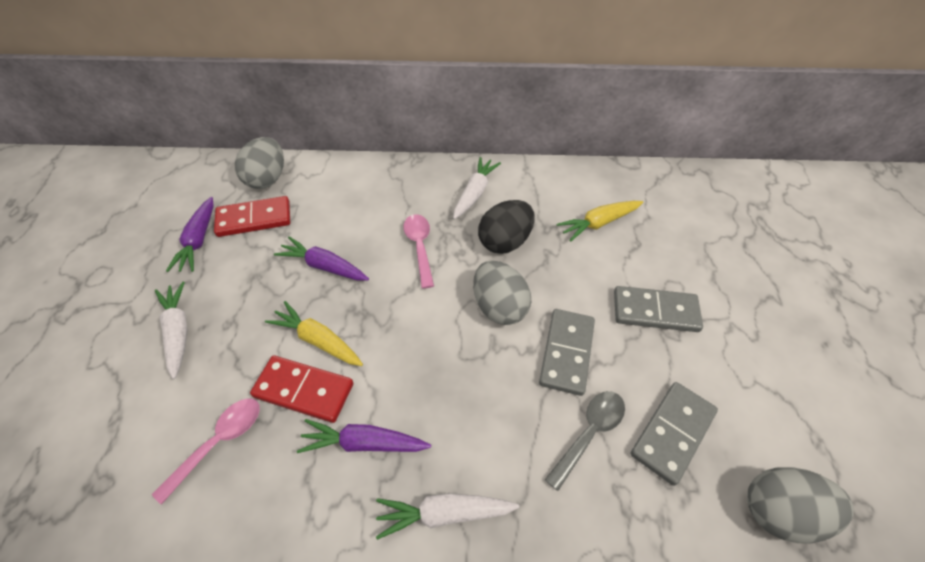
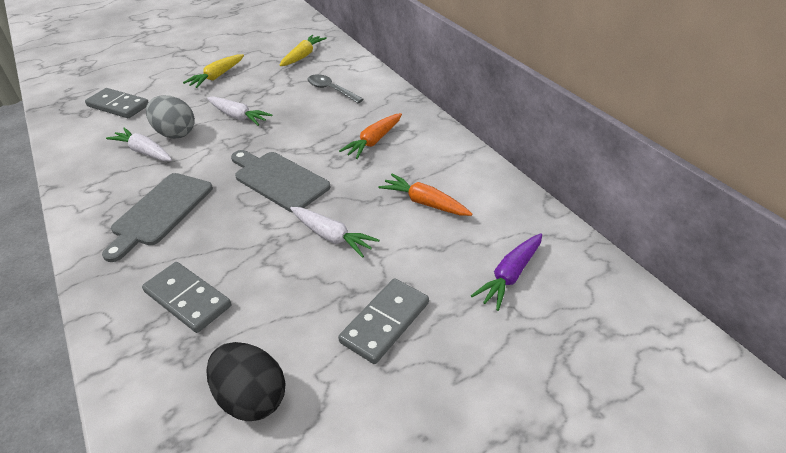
grey cutting board: none = 0 -> [102,173,213,262] [231,150,331,212] = 2
grey egg: [234,137,284,189] [473,260,531,325] [747,467,854,544] = 3 -> [146,95,195,139] = 1
orange carrot: none = 0 -> [339,113,402,159] [379,174,472,216] = 2
pink spoon: [152,398,260,505] [403,214,434,289] = 2 -> none = 0
purple carrot: [166,197,214,272] [274,237,369,281] [297,419,431,453] = 3 -> [471,233,542,311] = 1
red domino: [214,196,290,237] [250,355,353,423] = 2 -> none = 0

